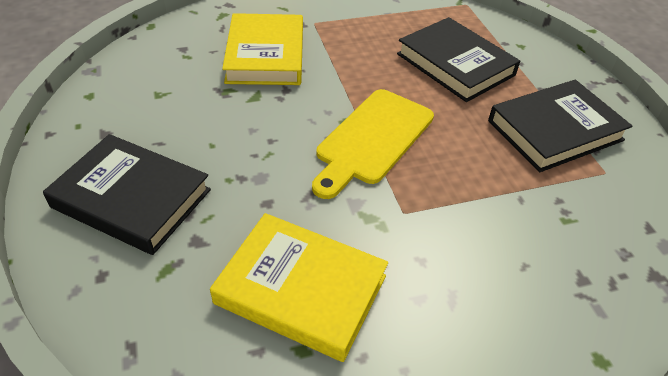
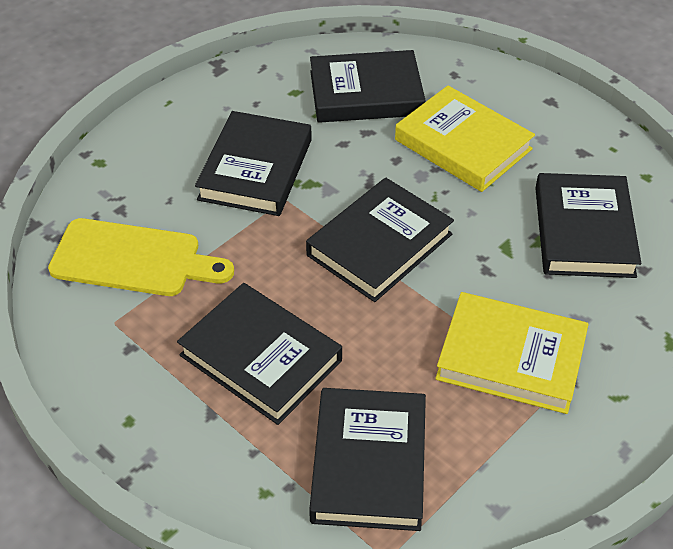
black book: [43,134,211,255] [397,17,520,102] [488,80,632,172] = 3 -> [177,283,342,425] [195,111,312,216] [306,178,454,302] [309,388,426,531] [310,50,426,123] [535,173,641,278] = 6

